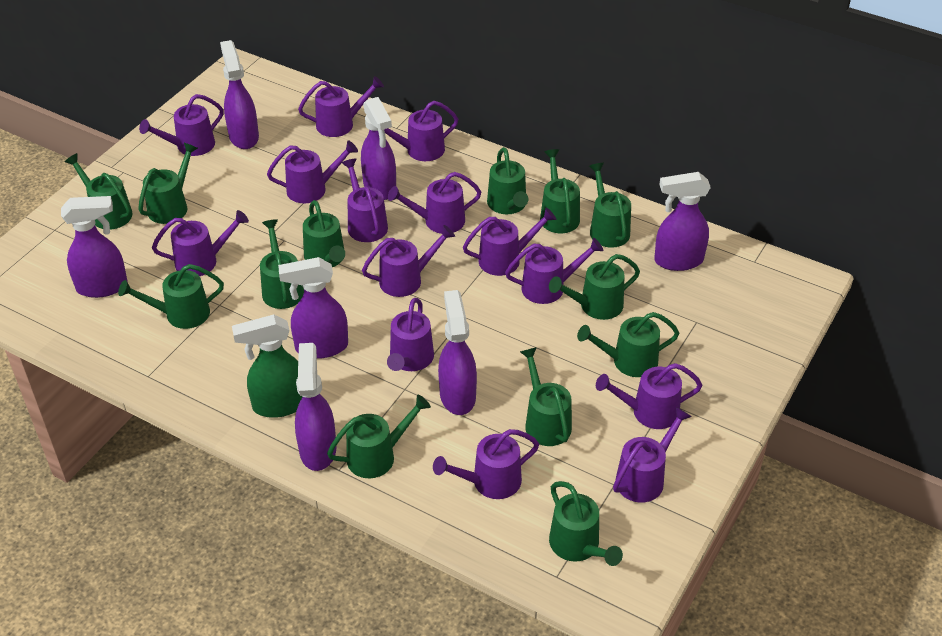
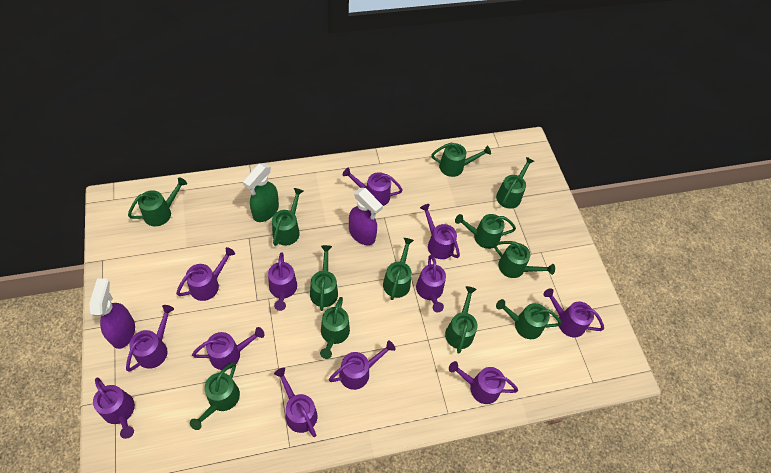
green watering can: [65,153,133,229] [118,264,224,329] [138,143,198,224] [260,219,304,309] [303,200,345,267] [327,395,431,478] [487,147,528,214] [520,347,572,446] [540,149,580,233] [549,254,640,320] [549,481,623,566] [577,312,679,377] [589,163,631,248] = 13 -> [128,177,187,226] [190,362,240,430] [272,188,303,246] [310,245,338,311] [320,297,350,359] [383,238,414,300] [431,143,491,177] [445,286,478,354] [455,214,516,249] [494,241,555,278] [496,157,534,209] [496,299,561,339] = 12
purple spray bottle: [61,196,128,298] [220,40,259,149] [278,257,348,359] [295,343,336,471] [361,97,396,200] [438,290,477,415] [654,172,711,271] = 7 -> [89,278,135,349] [349,188,383,245] = 2
purple watering can: [139,94,224,156] [152,210,249,276] [267,140,358,203] [298,76,384,137] [342,159,388,242] [362,225,455,297] [384,101,459,161] [387,298,434,371] [388,172,481,234] [433,429,539,499] [463,208,556,276] [505,238,603,304] [596,363,702,429] [613,407,692,503] = 14 -> [93,378,135,439] [126,305,174,372] [176,247,235,301] [192,327,265,370] [268,252,297,311] [274,368,317,437] [329,340,395,390] [343,168,403,206] [416,255,446,312] [420,204,460,259] [449,361,518,404] [543,288,604,337] = 12

